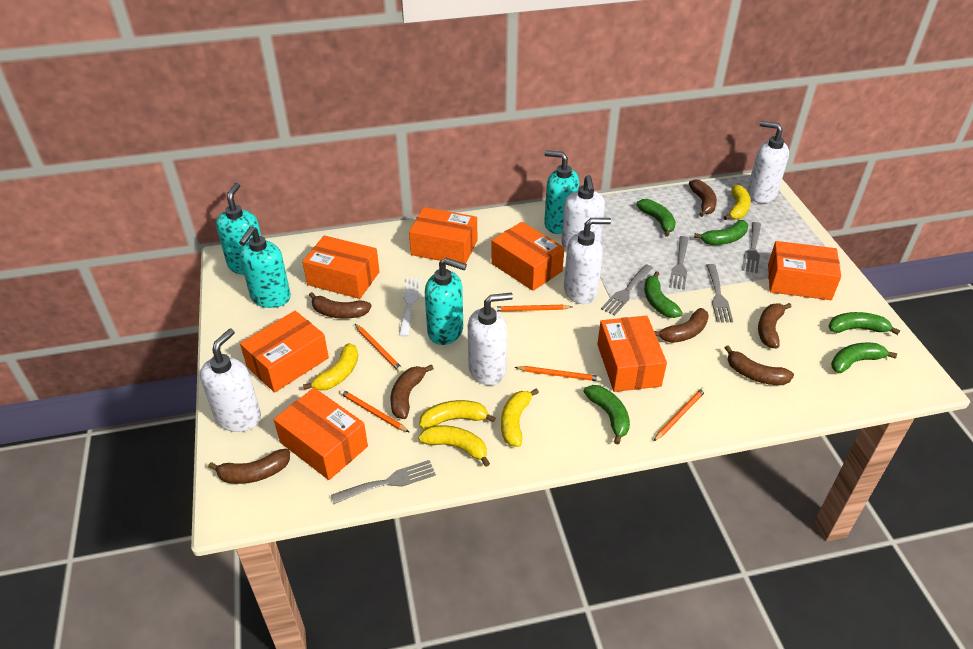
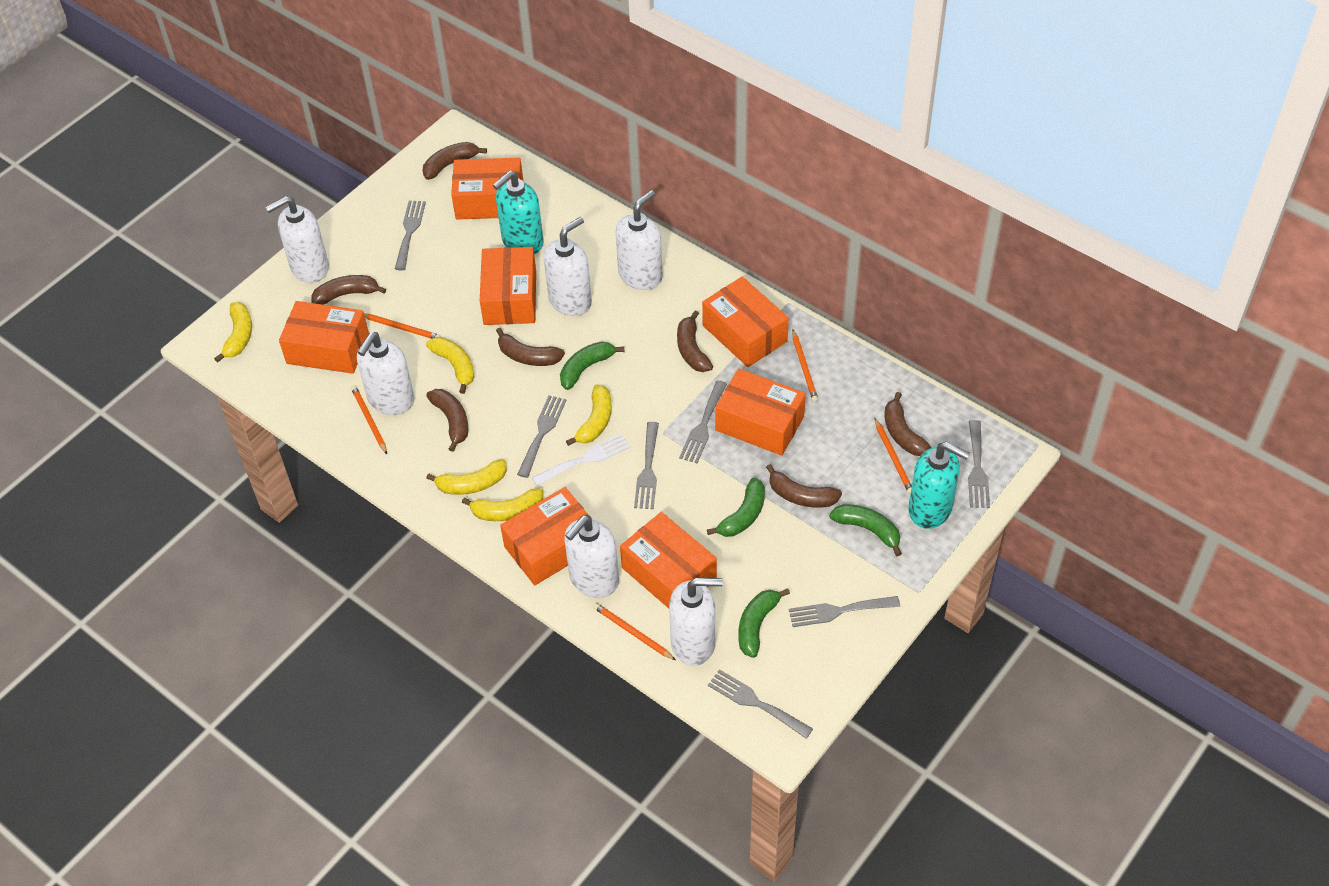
green banana: [583,385,630,445] [636,199,676,237] [644,271,682,318] [694,220,748,245] [829,312,900,335] [831,343,897,373] = 6 -> [560,341,624,390] [707,478,765,537] [739,588,790,658] [829,504,902,556] = 4
grey fork: [331,460,436,504] [601,264,653,316] [669,236,689,290] [706,264,733,323] [742,222,761,273] = 5 -> [395,200,426,271] [517,395,566,478] [634,422,659,509] [679,381,727,463] [708,669,813,739] [789,596,900,627] [968,420,990,508] = 7
turquoise soap dispenser: [216,183,261,275] [239,226,291,308] [425,258,467,345] [544,150,579,234] = 4 -> [493,170,544,254] [908,442,970,529] = 2
white soap dispenser: [200,328,261,432] [468,293,513,385] [561,175,605,250] [564,218,611,304] [747,121,789,203] = 5 -> [266,196,329,283] [357,332,415,415] [543,217,592,316] [564,515,619,598] [615,190,663,290] [669,578,723,666] = 6

